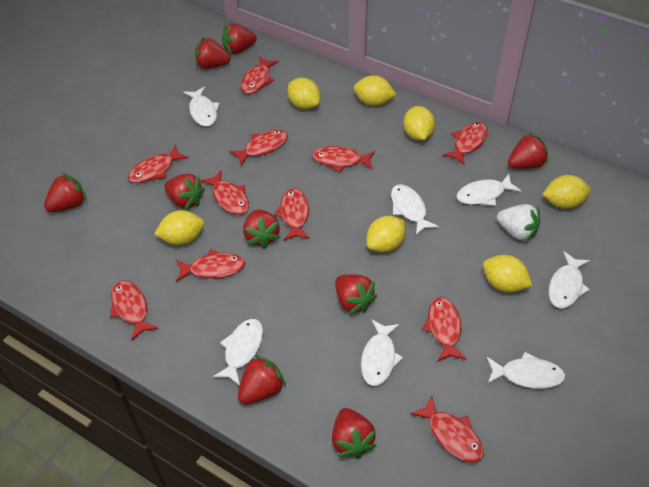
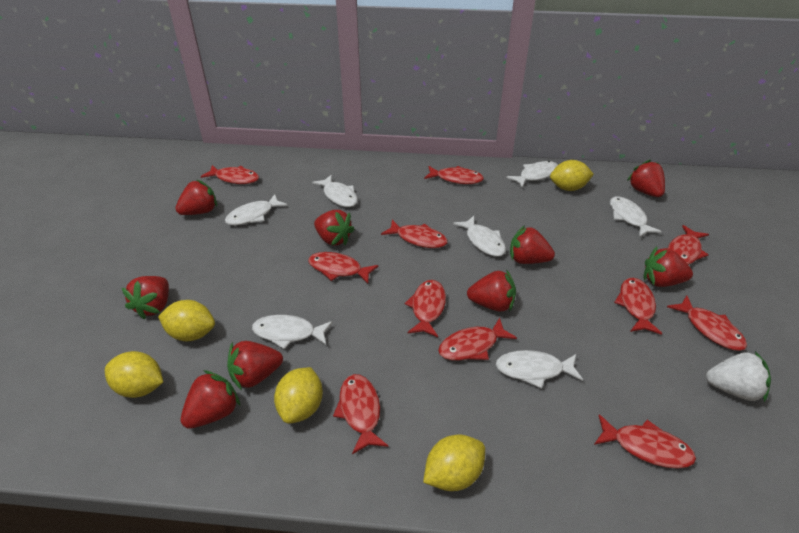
yellow lemon: [154,210,204,246] [287,78,320,110] [354,75,396,106] [366,216,406,253] [403,106,435,141] [483,255,533,293] [542,175,591,209] = 7 -> [105,351,163,398] [158,300,215,341] [274,367,323,424] [423,435,485,491] [550,160,594,191] = 5

